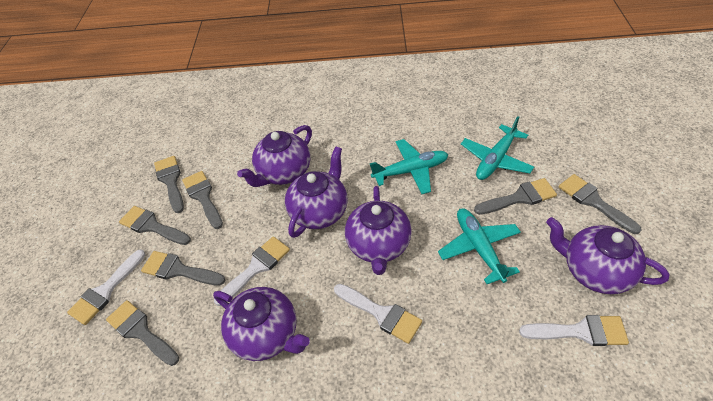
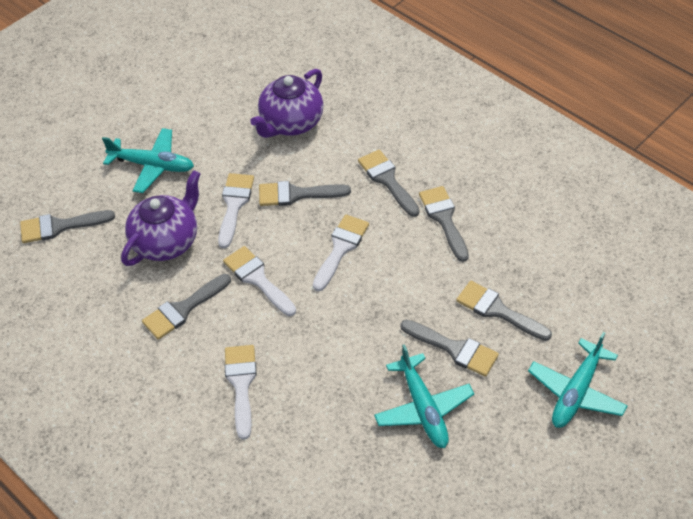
purple teapot: [213,287,310,361] [237,125,312,187] [285,147,348,238] [345,186,412,275] [546,217,670,294] = 5 -> [121,170,201,266] [250,69,324,138] = 2

